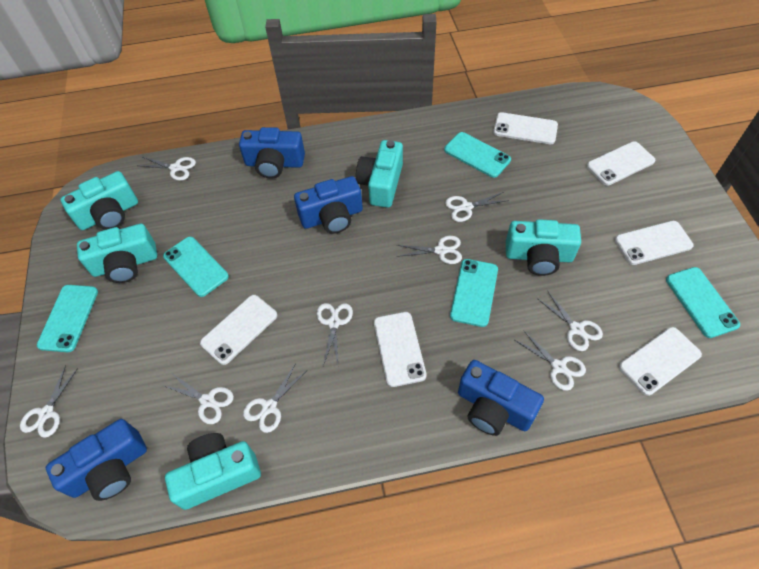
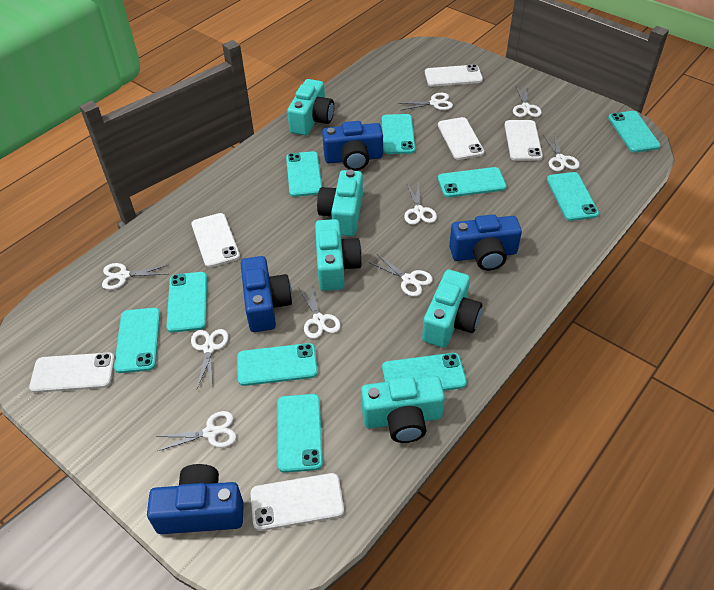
turquoise phone: [37,285,98,352] [163,237,229,297] [444,132,511,178] [450,259,498,327] [666,267,740,338] = 5 -> [114,308,160,373] [166,272,207,333] [237,343,318,386] [277,394,323,473] [286,151,322,197] [382,114,415,154] [382,353,467,391] [438,167,507,197] [547,172,599,221] [608,111,660,153] = 10

